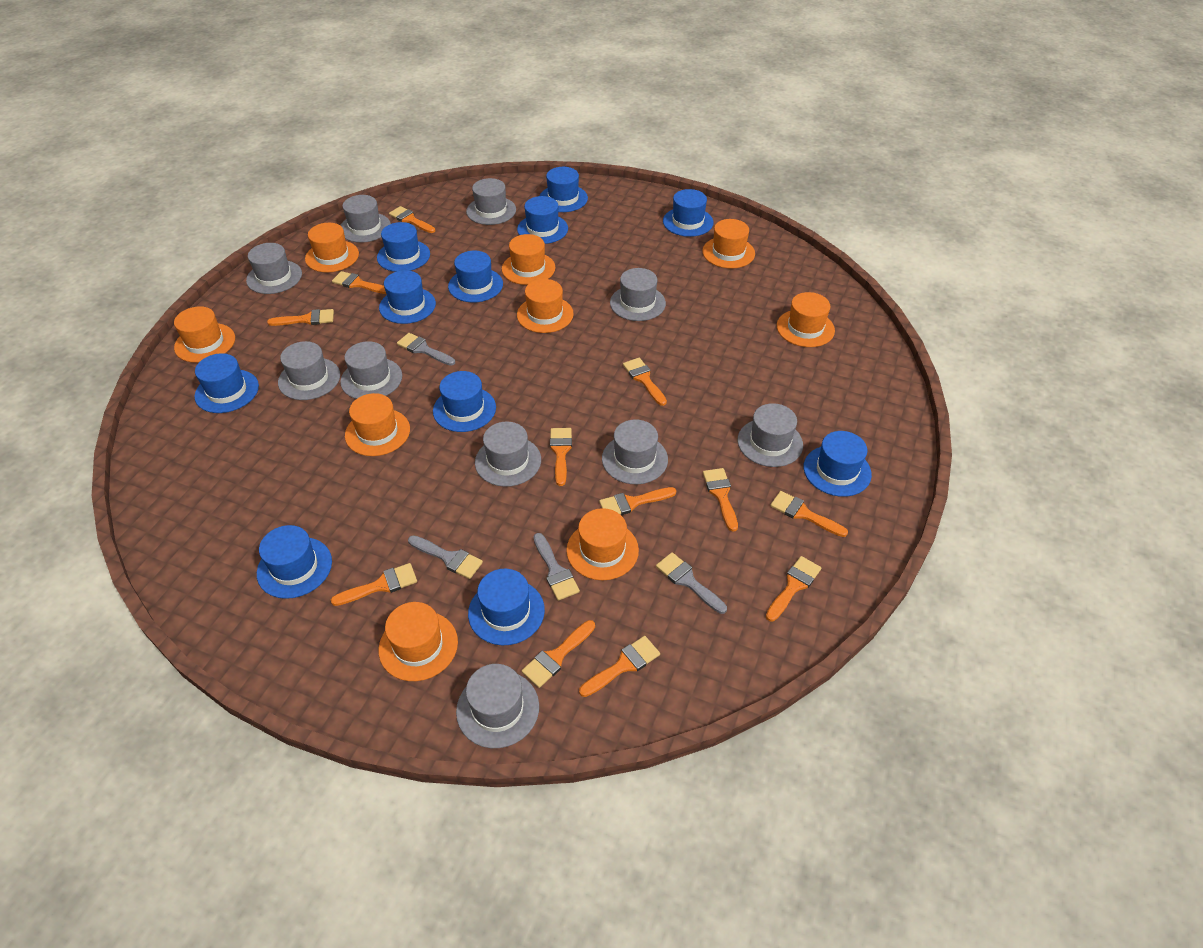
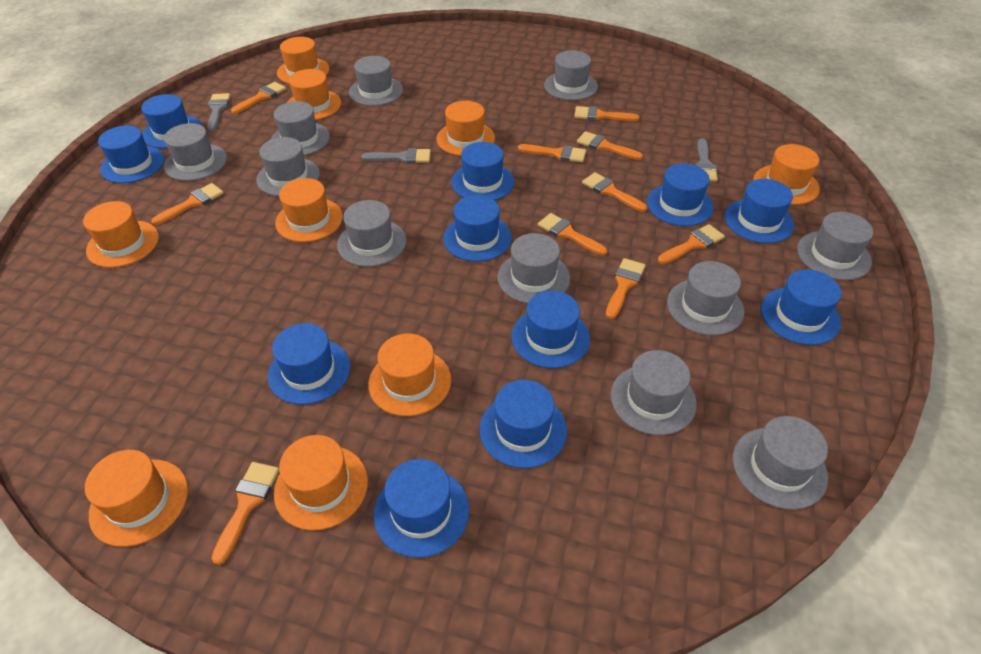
grey brush: [397,333,455,366] [408,535,483,579] [534,533,580,601] [656,552,727,614] = 4 -> [207,93,231,131] [362,148,431,164] [695,138,718,181] = 3
grey hat: [246,243,302,294] [278,341,340,400] [340,195,391,243] [340,341,402,399] [456,664,539,748] [466,178,516,225] [475,421,541,487] [602,419,668,484] [610,268,666,321] [738,403,803,467] = 10 -> [164,123,227,181] [256,137,320,196] [271,101,330,156] [337,200,406,267] [349,56,403,106] [497,233,570,304] [544,50,598,100] [611,350,697,435] [667,261,745,335] [733,416,828,510] [797,212,873,280] = 11
orange brush: [267,309,334,326] [331,563,417,606] [332,271,386,294] [389,206,435,233] [522,620,595,688] [550,428,572,486] [579,636,660,697] [599,487,676,515] [623,358,667,406] [703,468,738,532] [766,556,821,621] [770,491,848,537] = 12 -> [151,183,224,225] [211,462,279,565] [231,82,286,114] [518,144,586,162] [538,213,607,256] [574,106,640,121] [577,131,643,160] [582,172,647,212] [606,258,646,319] [658,224,725,264] = 10

